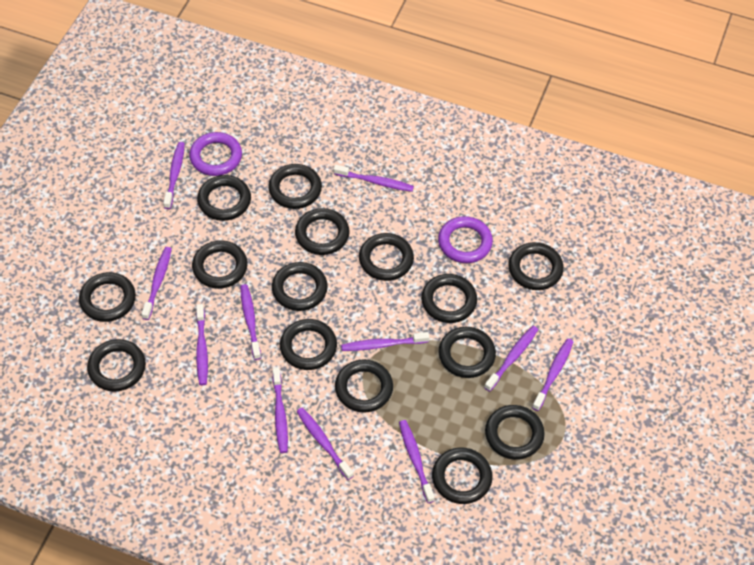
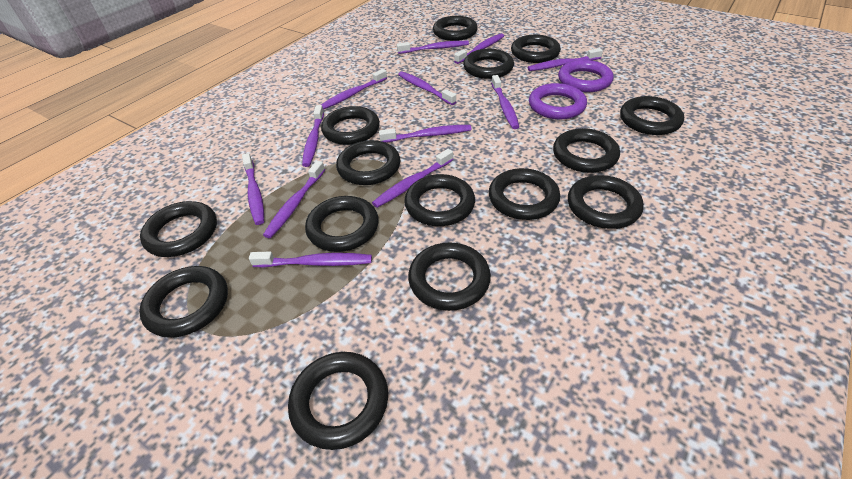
purple toothbrush: [142,247,172,320] [163,142,185,209] [196,304,208,385] [240,284,261,360] [273,368,288,453] [296,408,354,480] [334,165,414,192] [341,332,429,351] [399,420,435,503] [484,326,538,392] [532,338,573,411] = 11 -> [242,153,264,225] [249,251,372,268] [263,161,325,238] [302,105,324,167] [321,69,387,110] [372,149,453,208] [379,125,472,143] [397,41,469,54] [398,72,456,105] [454,33,504,64] [491,75,519,129] [527,48,603,71] = 12

